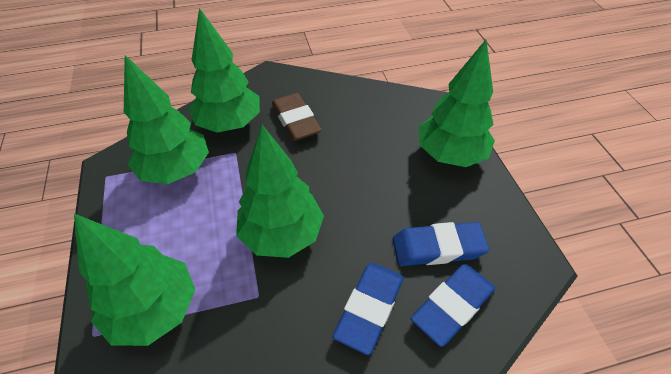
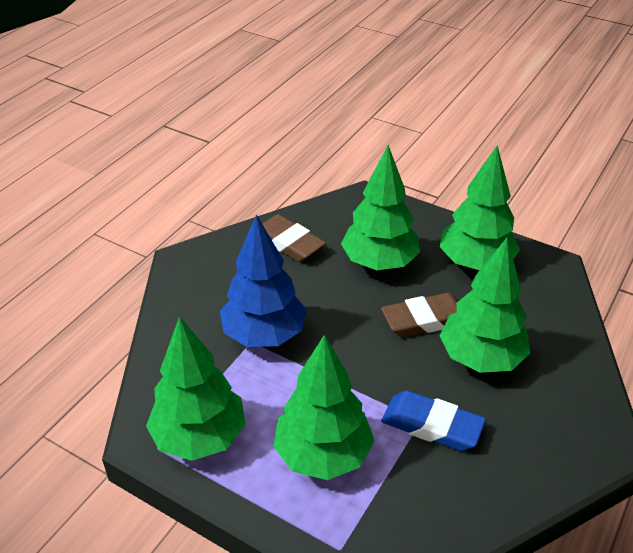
blue eraser: [333,263,404,355] [393,222,489,266] [411,264,495,347] = 3 -> [381,390,486,451] = 1
blue tree: none = 0 -> [220,214,306,347] = 1
brown eraser: [272,93,322,141] = 1 -> [262,214,326,262] [381,293,459,337] = 2

